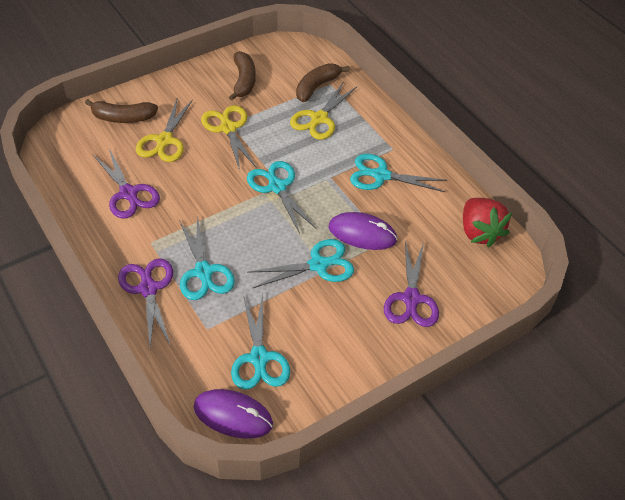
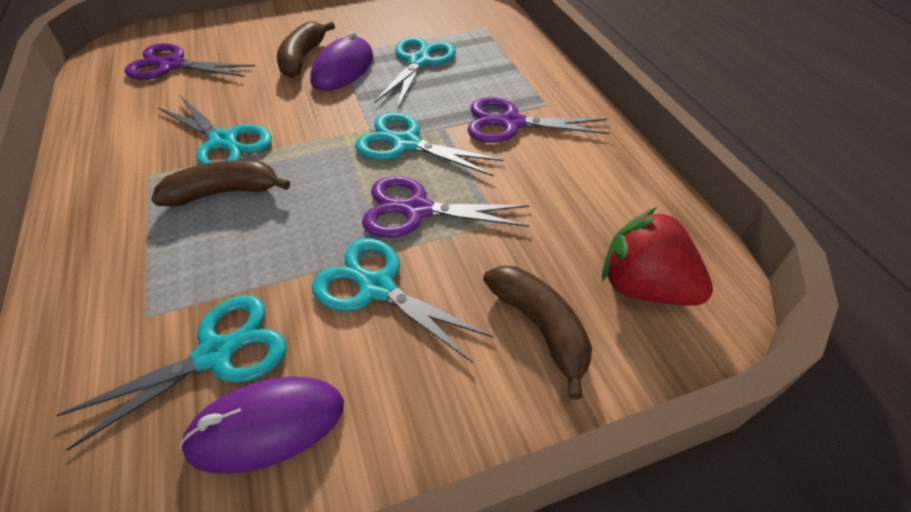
yellow scissors: [136,99,193,162] [201,105,257,170] [290,81,358,140] = 3 -> none = 0

